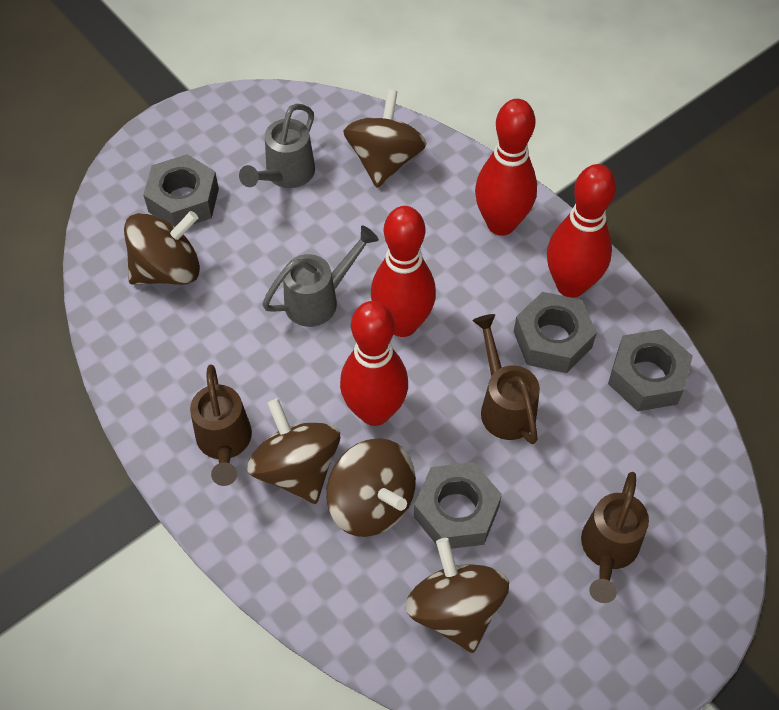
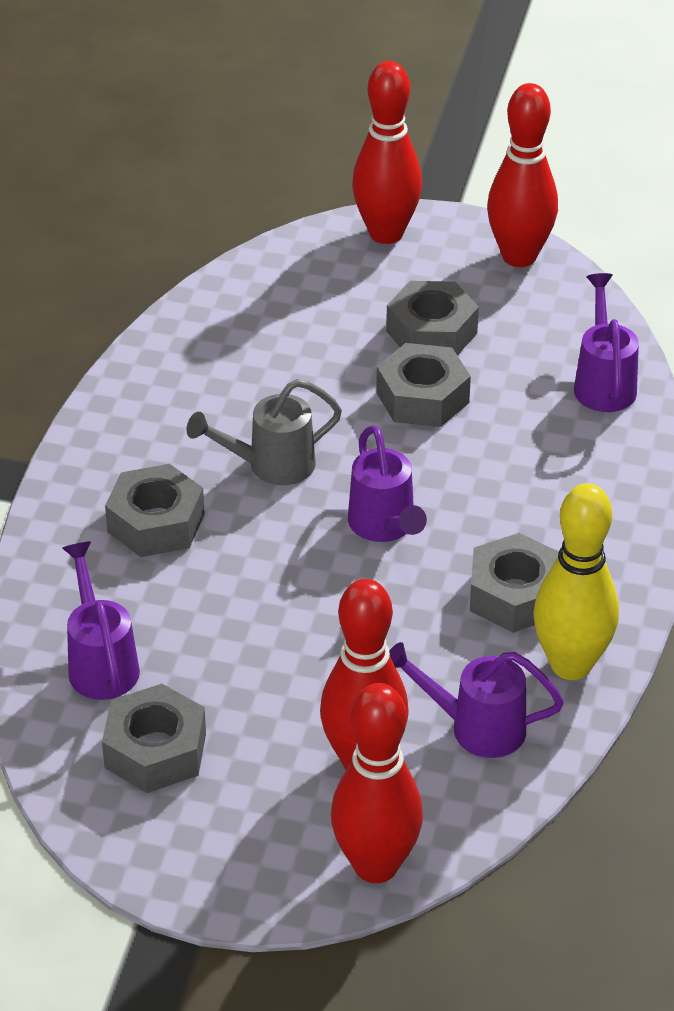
brown spinning top: [124,211,200,285] [247,398,340,504] [326,438,416,537] [343,90,427,188] [405,538,509,653] = 5 -> none = 0
brown watering can: [190,364,252,486] [472,314,540,444] [581,472,649,603] = 3 -> none = 0
grey nut: [143,154,219,227] [414,462,502,549] [514,292,597,373] [608,329,693,411] = 4 -> [102,684,206,793] [105,464,205,557] [376,343,471,427] [386,281,479,356] [470,533,559,633] = 5
grey watering can: [239,104,315,188] [262,225,379,327] = 2 -> [186,379,342,485] = 1
purple watering can: none = 0 -> [62,541,140,700] [348,425,427,542] [389,642,564,758] [574,273,639,412] = 4
yellow bowling pin: none = 0 -> [533,483,619,680] = 1

